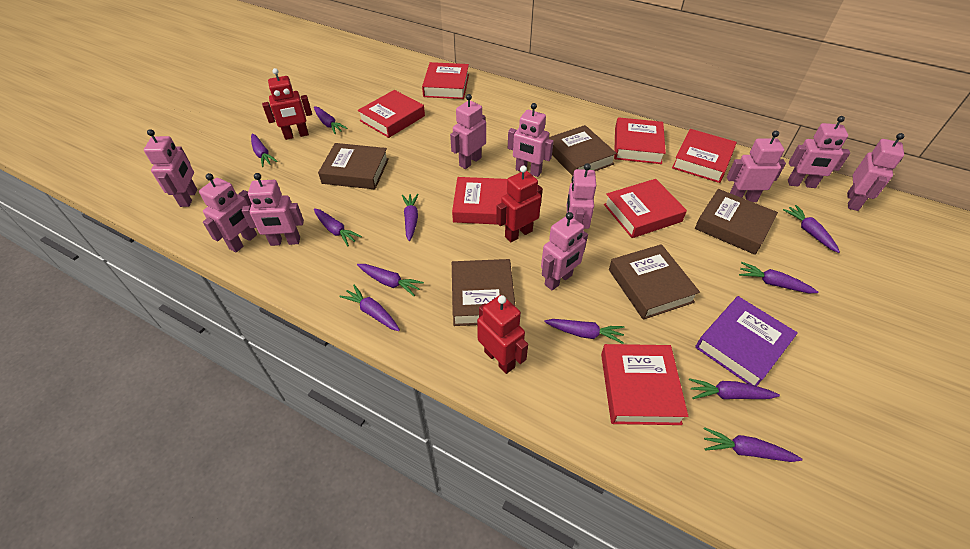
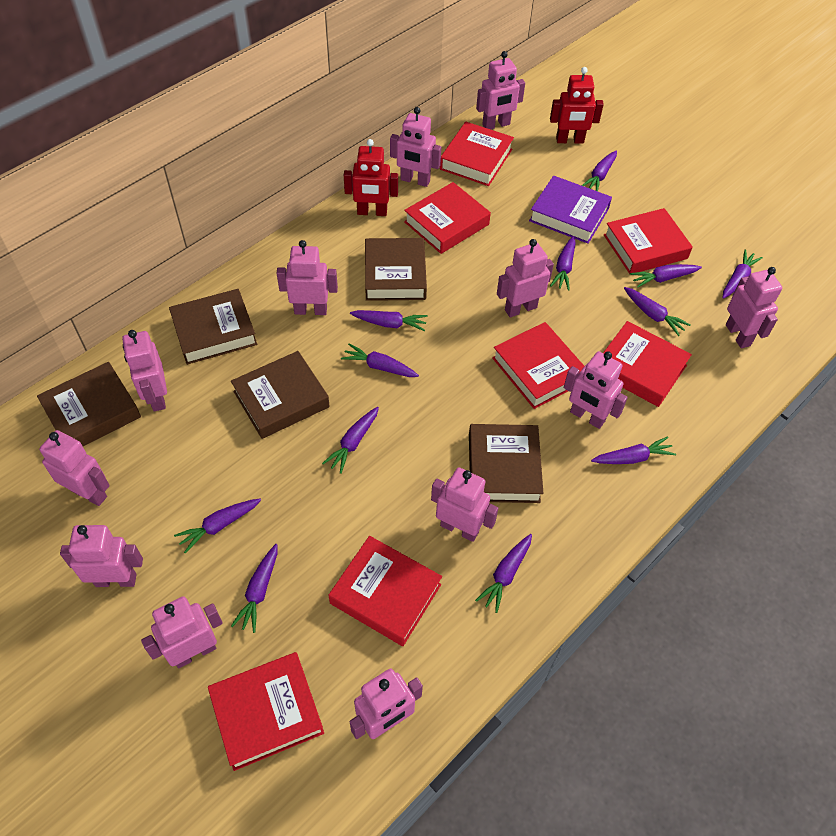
pink robot: [144,129,197,207] [199,173,257,252] [242,173,304,246] [450,94,486,169] [508,103,554,177] [541,212,588,291] [567,163,596,229] [727,131,786,202] [788,116,850,188] [847,133,904,211] = 10 -> [39,430,110,506] [60,525,143,587] [122,330,167,412] [141,596,223,668] [276,240,338,315] [350,669,423,739] [390,107,441,187] [431,468,498,542] [476,51,525,129] [497,239,554,318] [564,351,628,429] [726,267,782,348] = 12
purple carrot: [251,134,278,167] [314,106,348,134] [314,208,362,246] [339,285,400,331] [357,264,424,296] [402,194,419,241] [544,319,624,344] [689,378,780,399] [703,427,802,462] [739,262,818,293] [783,205,840,253] = 11 -> [174,499,261,553] [231,544,277,633] [322,407,379,474] [341,344,419,377] [350,310,428,331] [475,534,532,613] [550,236,576,291] [582,151,617,191] [591,436,676,464] [624,287,690,336] [630,264,702,288] [722,249,763,299] = 12
red robot: [262,68,312,140] [477,295,528,374] [496,166,543,243] = 3 -> [344,139,398,216] [550,67,604,144] = 2

